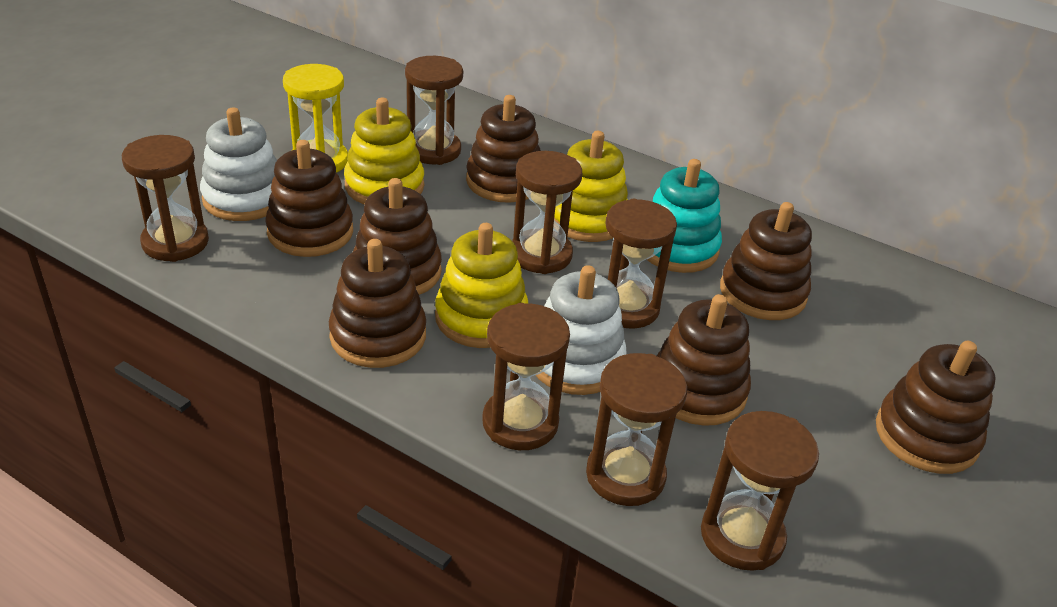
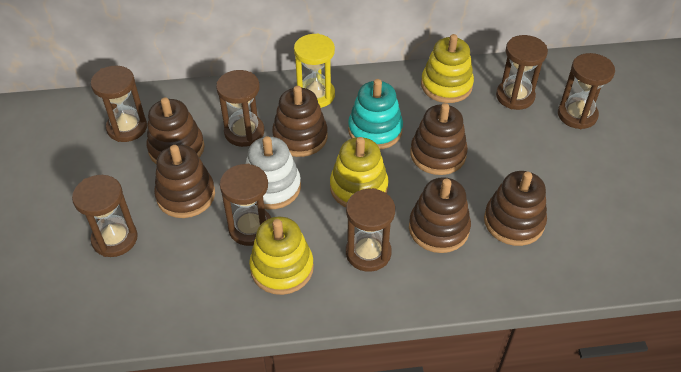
brown stacking toy: [265,140,353,257] [329,239,426,368] [353,178,442,295] [466,95,541,203] [657,294,751,426] [720,202,812,320] [876,341,996,474] = 7 -> [146,97,204,164] [154,145,215,218] [272,86,328,157] [409,177,471,253] [410,103,468,175] [484,171,547,246] = 6
white stacking toy: [200,107,277,221] [536,265,626,395] = 2 -> [246,136,301,209] = 1

